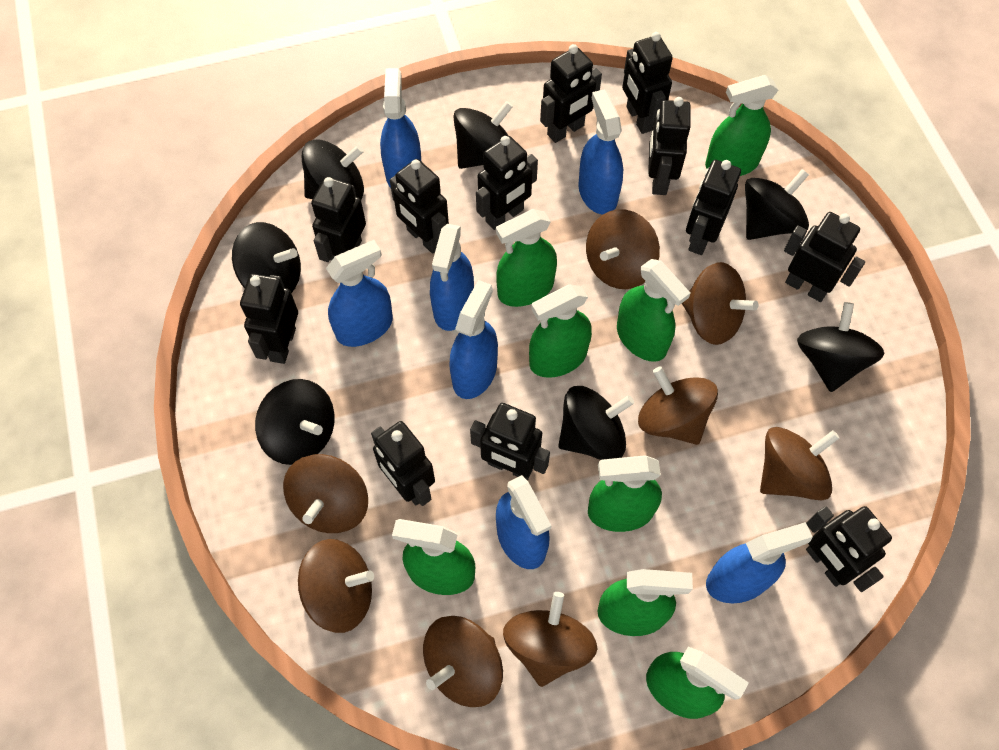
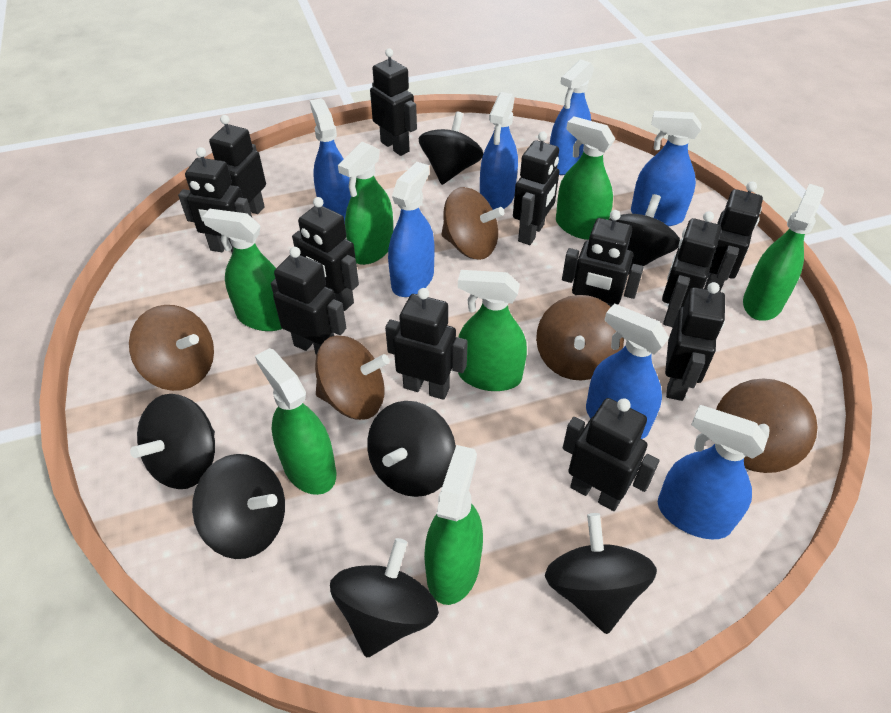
brown spinning top: [283,454,368,533] [298,539,374,633] [423,616,503,707] [503,592,597,687] [586,209,660,289] [638,367,718,445] [682,262,758,345] [760,427,839,500] = 8 -> [129,305,214,391] [315,335,389,420] [441,187,504,260] [536,295,624,381] [716,379,818,473] = 5
green spray bottle: [392,519,475,595] [496,209,557,307] [529,284,592,378] [588,455,662,532] [597,569,693,636] [617,259,691,362] [646,647,749,719] [705,75,778,176] = 8 -> [202,209,283,331] [255,348,336,495] [338,142,393,265] [424,445,483,605] [458,270,527,391] [556,116,615,240] [743,184,824,321] = 7

